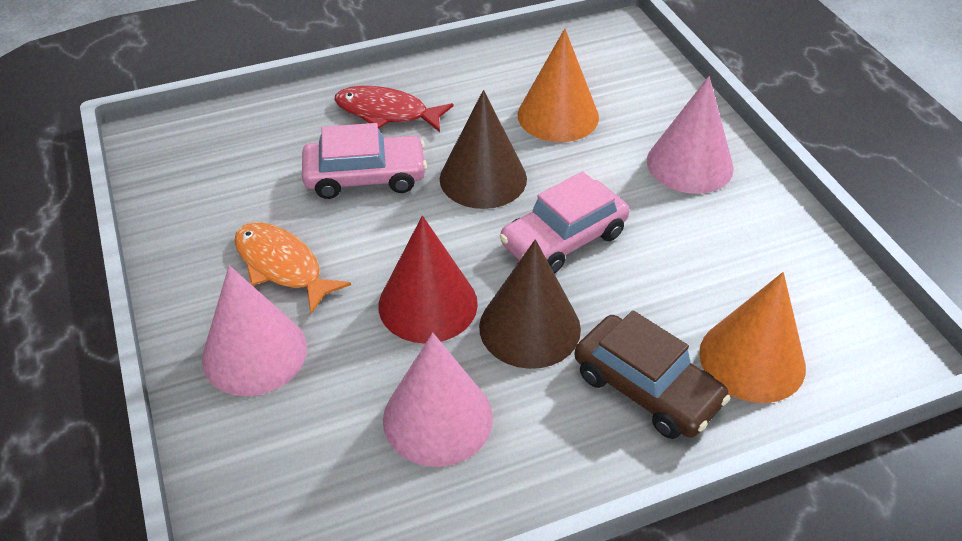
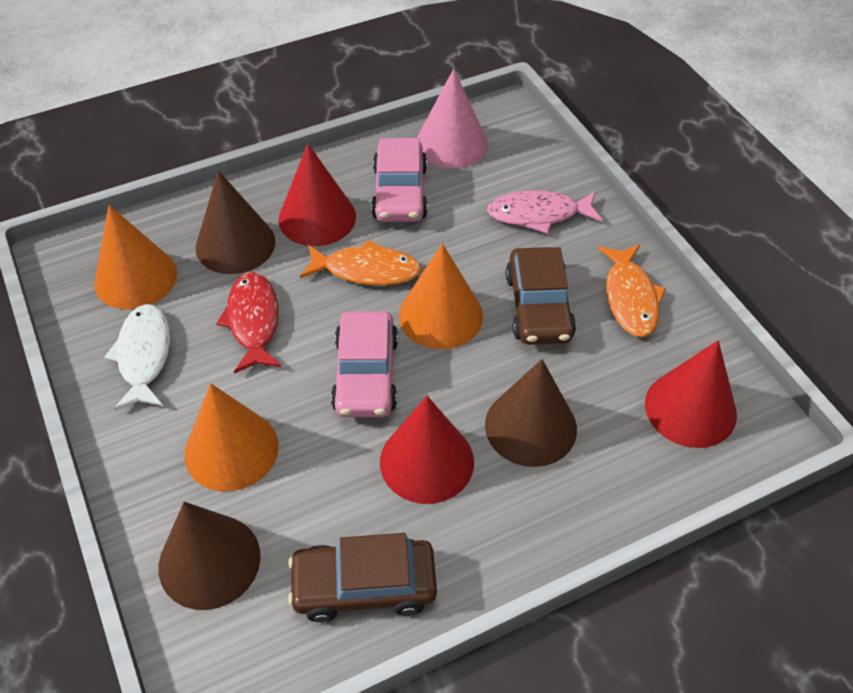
brown car: [575,310,730,439] = 1 -> [288,533,437,622] [506,247,576,345] = 2
brown cone: [440,90,527,209] [479,239,581,369] = 2 -> [158,502,261,610] [196,170,275,274] [485,359,577,467] = 3
orange cone: [518,29,599,142] [699,272,806,403] = 2 -> [94,205,177,310] [184,383,279,491] [399,244,483,350] = 3
orange fish: [234,222,351,314] = 1 -> [300,240,422,286] [598,244,666,337] = 2
pink cone: [202,265,307,396] [383,333,493,467] [647,76,734,194] = 3 -> [417,69,488,168] = 1
pink fish: none = 0 -> [487,190,603,234] = 1
red cone: [378,216,478,344] = 1 -> [278,143,356,246] [380,396,474,504] [645,340,737,448] = 3
white fish: none = 0 -> [104,304,170,411] = 1

